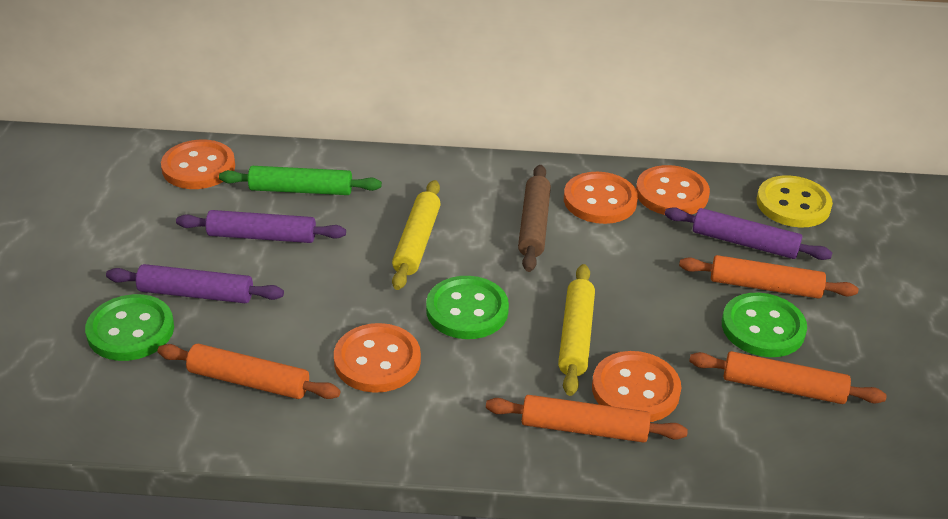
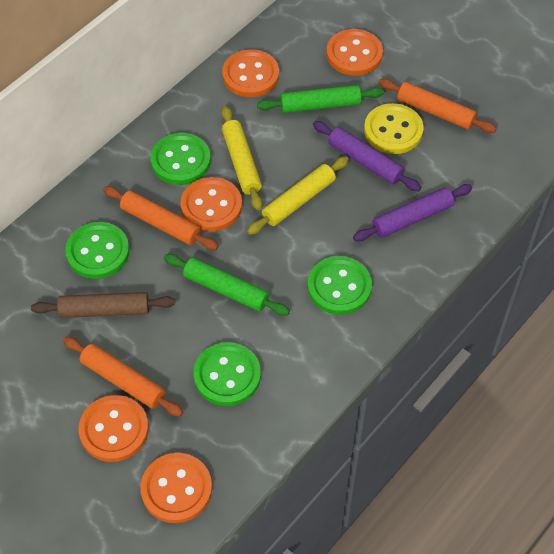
green button: [85,294,174,361] [426,276,509,339] [722,293,807,357] = 3 -> [65,222,129,279] [150,133,211,185] [193,342,261,406] [308,256,372,315] = 4
green rolling pin: [219,166,382,195] = 1 -> [164,254,290,316] [257,85,384,113] = 2
orange rolling pin: [157,344,340,399] [486,395,688,443] [679,255,858,299] [689,351,887,404] = 4 -> [63,337,183,417] [103,186,218,250] [379,79,497,133] = 3
purple rolling pin: [106,264,284,303] [176,210,346,243] [664,207,832,260] = 3 -> [313,121,421,192] [353,184,472,242] = 2

